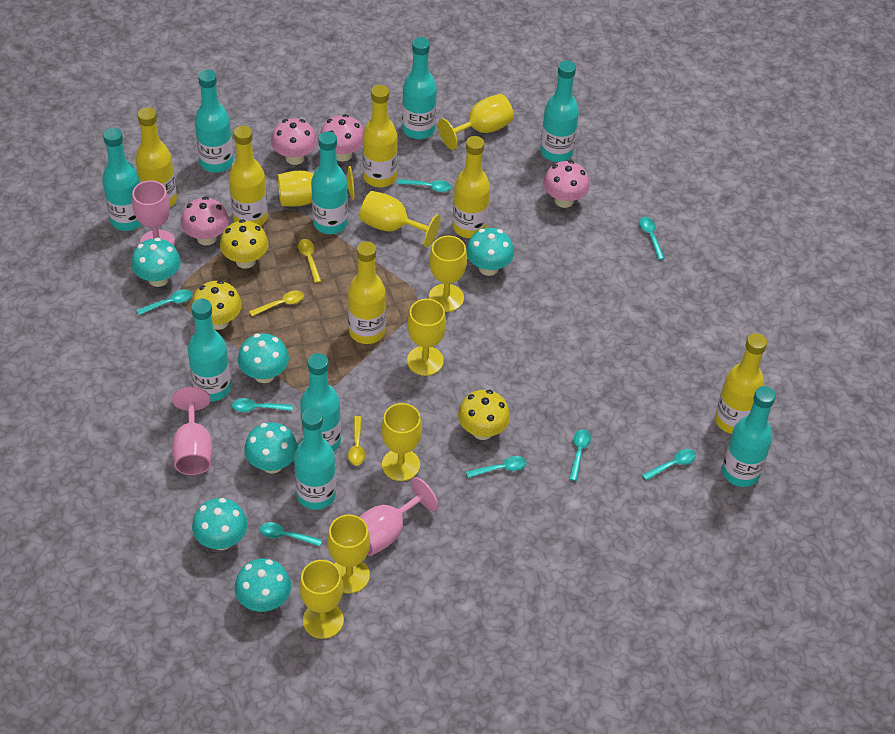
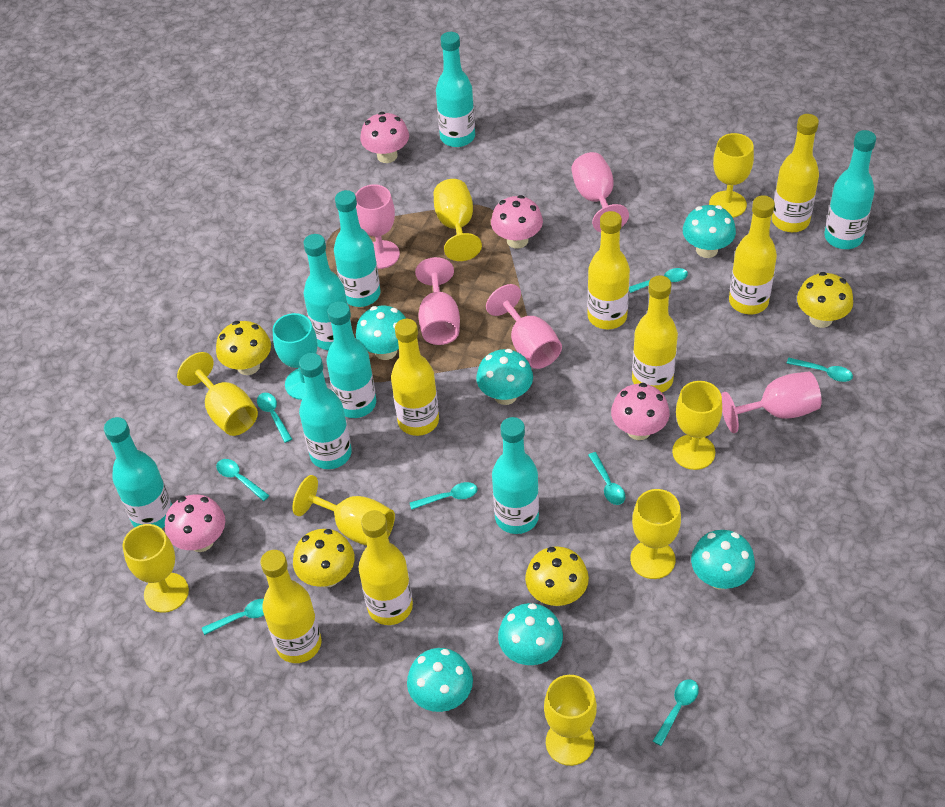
pink goblet: [132,180,175,246] [172,387,213,475] [360,477,438,556] = 3 -> [355,184,400,269] [415,257,460,345] [486,284,562,369] [571,152,629,232] [721,372,822,433] = 5
turquoise bottle: [102,128,142,231] [188,299,231,401] [195,70,233,173] [294,408,336,510] [300,353,341,451] [311,131,348,234] [402,37,437,139] [540,60,579,162] [722,386,776,487] = 9 -> [104,417,172,529] [299,353,352,469] [303,234,351,350] [326,301,376,418] [334,190,381,307] [436,32,475,147] [492,417,539,534] [824,130,876,249] = 8
turquoise goblet: none = 0 -> [273,313,325,400] = 1
yellow bottle: [136,107,177,207] [229,126,268,226] [348,241,386,344] [363,85,398,187] [453,136,490,238] [715,333,767,434] = 6 -> [260,550,322,663] [359,510,413,625] [391,319,439,436] [587,211,630,329] [632,275,678,392] [729,195,777,314] [772,114,819,232] = 7
yellow mushroom: [192,280,242,330] [220,219,269,269] [458,390,510,440] = 3 -> [216,321,271,375] [293,529,355,587] [525,546,589,606] [797,272,853,328] = 4
yellow spoon: [249,290,304,316] [298,239,321,283] [348,416,366,466] = 3 -> none = 0

